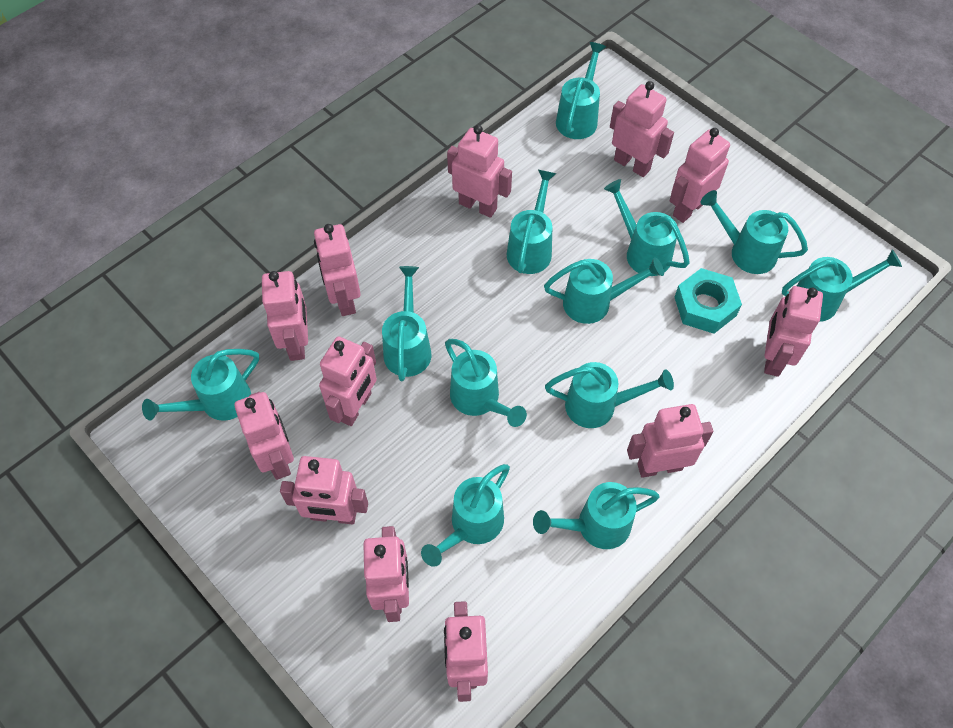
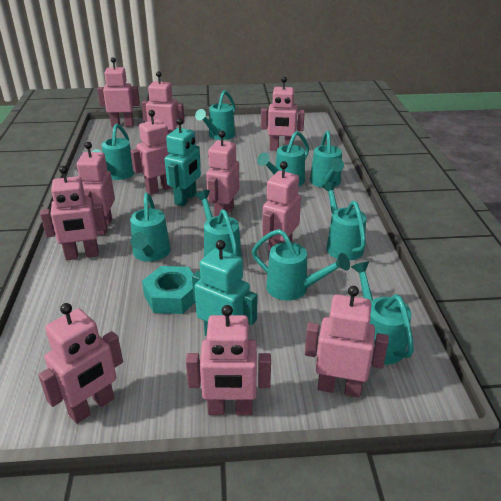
pink robot: [235,392,294,480] [262,271,308,361] [280,456,368,524] [314,224,361,316] [319,336,377,426] [363,526,409,622] [444,601,488,702] [447,125,512,218] [610,81,674,177] [627,404,713,478] [669,128,730,223] [764,286,823,377] = 12 -> [38,303,123,424] [40,166,106,260] [76,142,115,235] [97,57,140,127] [130,110,172,195] [141,71,185,134] [186,305,271,415] [206,131,239,217] [261,77,305,151] [262,161,301,256] [305,286,389,398] = 11
turquoise robot: none = 0 -> [165,118,201,206] [192,240,257,337] = 2
turquoise watering can: [142,349,259,421] [382,266,432,381] [421,464,510,567] [445,339,527,427] [507,170,557,274] [533,482,660,549] [544,257,664,324] [545,362,674,428] [556,42,606,139] [604,179,690,276] [700,190,808,274] [782,249,902,322] = 12 -> [92,124,135,180] [130,193,170,262] [195,90,235,140] [195,190,242,257] [252,229,350,301] [257,131,309,186] [310,131,344,188] [322,181,366,261] [351,261,414,364] = 9

